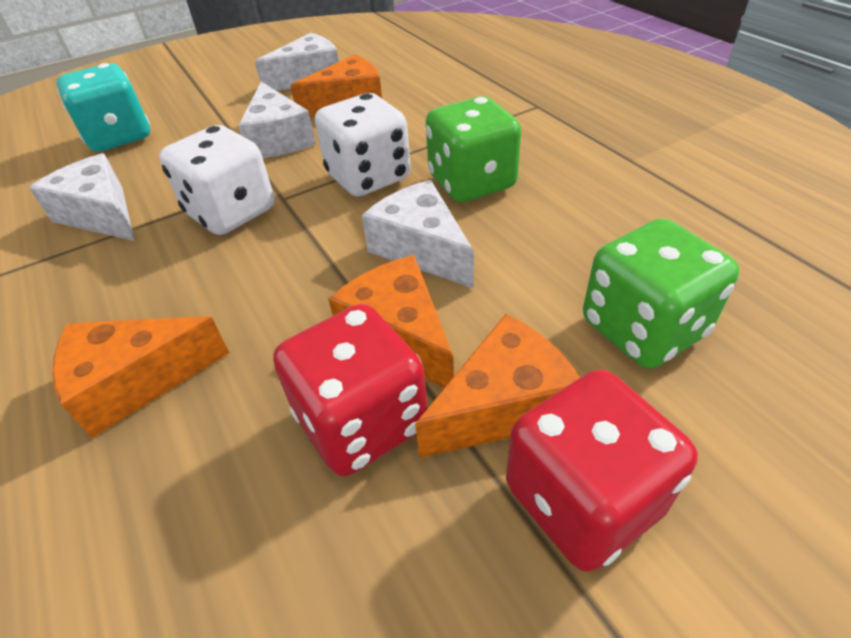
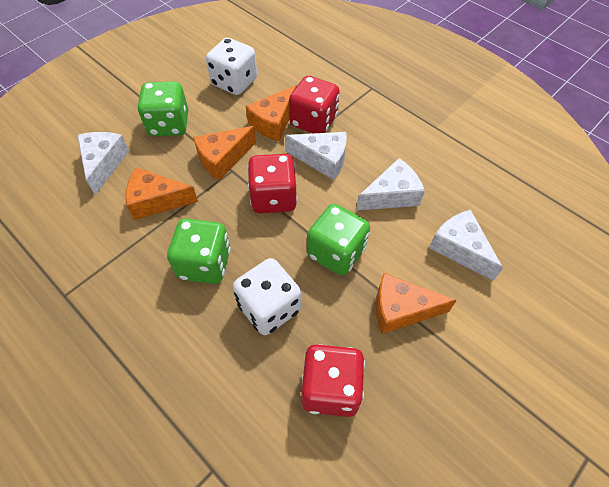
green dice: [426,96,521,202] [583,218,739,369] = 2 -> [137,81,188,136] [167,219,231,284] [307,204,370,276] = 3
red dice: [273,304,427,476] [506,370,698,572] = 2 -> [247,154,297,213] [289,76,340,133] [301,344,365,417] = 3
turquoise dice: [56,63,150,152] = 1 -> none = 0

